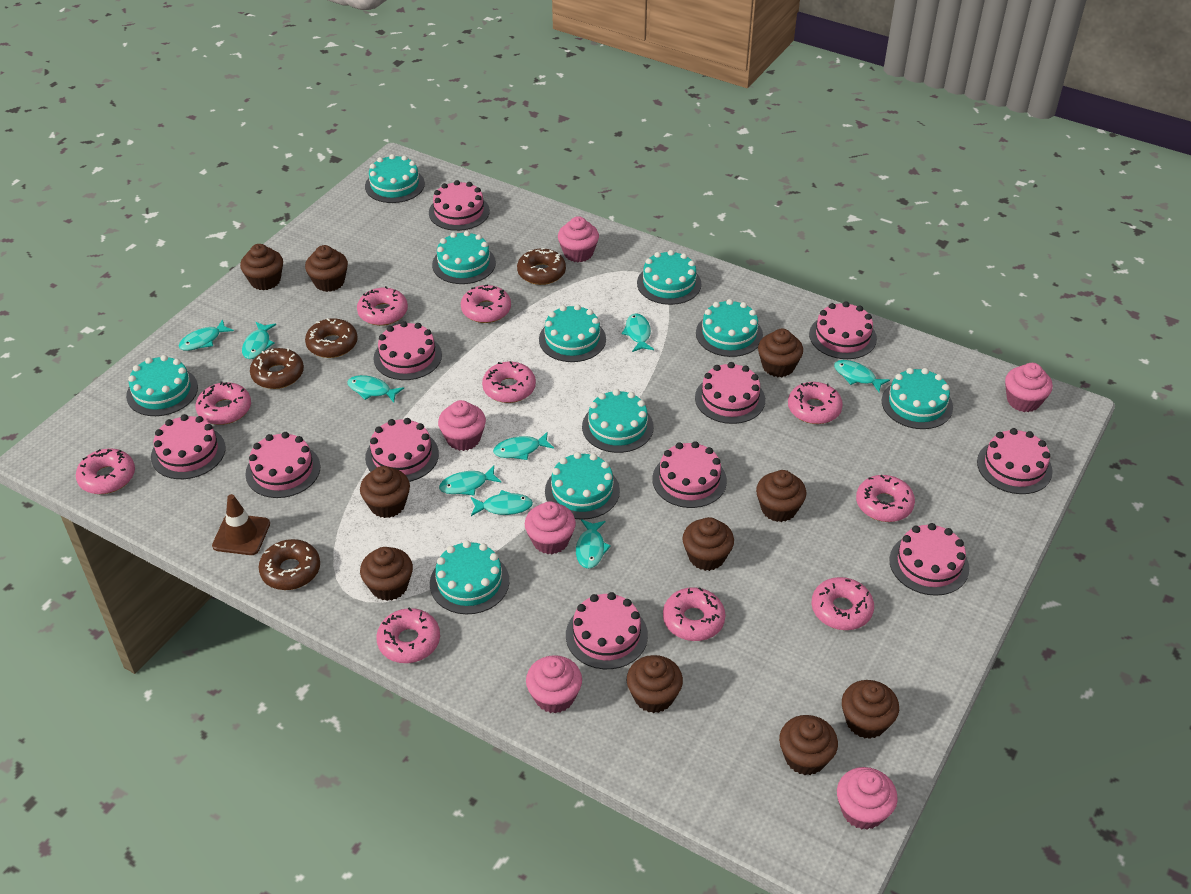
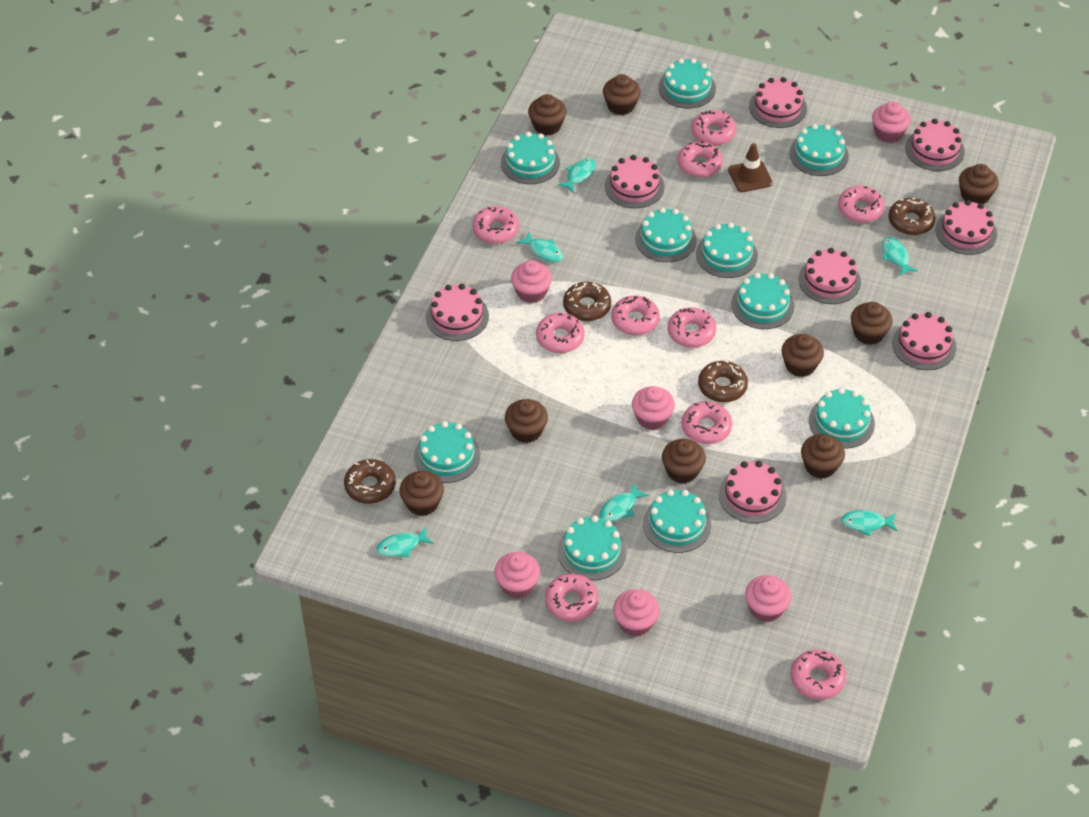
brown cupcake: [240,244,283,290] [305,245,348,292] [360,466,410,518] [360,547,413,601] [627,655,683,713] [683,517,734,571] [756,470,806,522] [758,329,803,377] [779,715,838,775] [842,680,899,739] = 10 -> [399,471,444,516] [505,399,548,443] [528,94,566,136] [603,74,641,115] [662,439,706,483] [781,334,824,377] [801,434,845,479] [851,302,892,345] [959,164,999,204] = 9
pink cake: [151,414,225,479] [245,432,320,498] [365,418,439,482] [374,321,442,380] [429,180,490,231] [566,592,648,669] [652,441,727,508] [695,362,765,424] [809,301,877,359] [889,523,969,596] [977,428,1053,494] = 11 -> [426,284,489,341] [605,155,665,208] [719,461,787,523] [749,77,807,128] [798,248,861,304] [892,312,956,370] [905,119,965,171] [936,200,997,255] = 8
turquoise fish: [179,319,234,351] [242,322,276,359] [347,375,404,402] [439,466,502,496] [471,490,533,516] [493,432,554,460] [576,519,611,569] [622,313,654,352] [834,360,890,392] = 9 -> [376,527,434,558] [516,232,563,262] [558,158,596,193] [600,483,649,522] [841,510,897,536] [882,237,918,276] = 6

